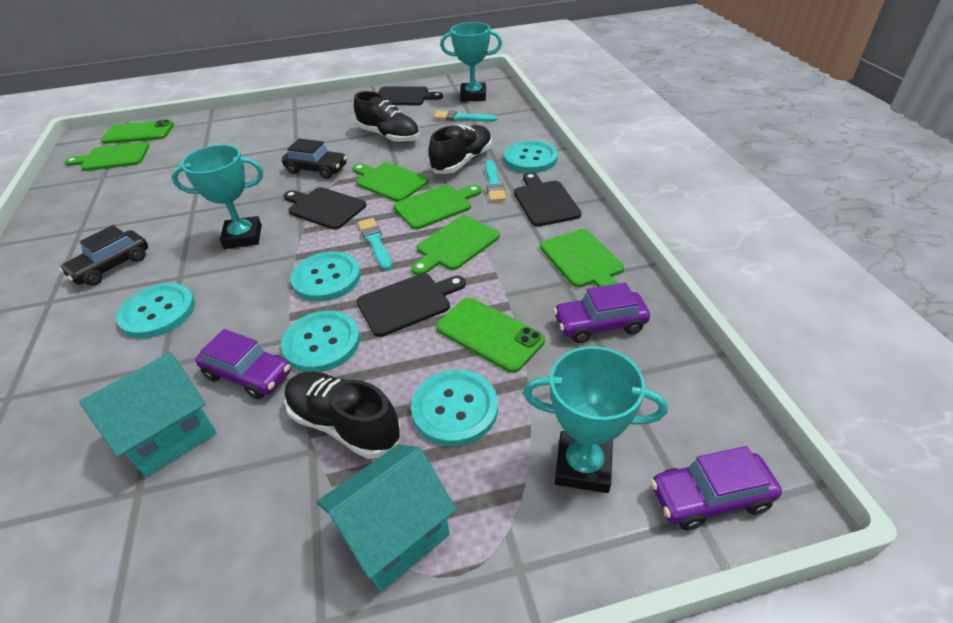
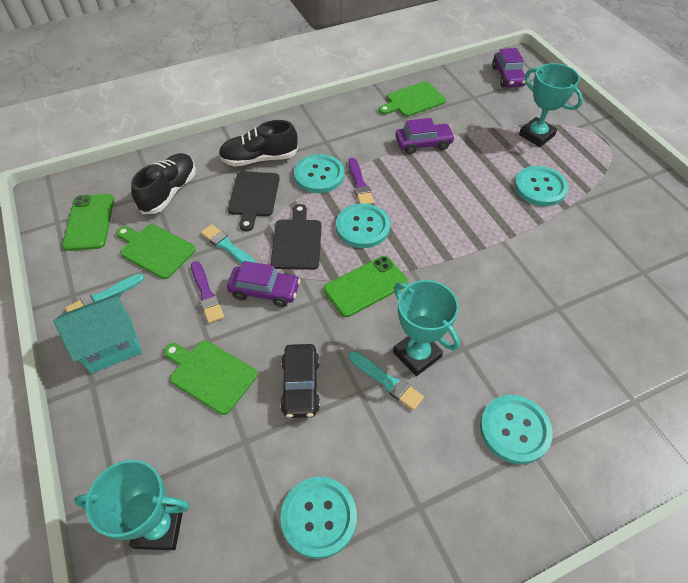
black car: [59,225,148,286] [282,138,347,179] = 2 -> [280,344,320,418] = 1
black cutting board: [283,187,366,230] [356,273,466,337] [378,87,443,105] [514,172,582,227] = 4 -> [228,171,280,232] [271,204,322,270] = 2
black shoe: [284,371,402,459] [354,91,420,143] [429,124,492,174] = 3 -> [131,153,196,214] [218,120,298,166] = 2
green cutting board: [65,142,150,171] [352,162,429,202] [393,184,482,230] [411,215,500,275] [540,229,624,287] = 5 -> [116,224,196,279] [164,341,257,415] [378,81,446,117] = 3
purple brush: none = 0 -> [191,261,224,323] [348,158,374,205] = 2
turquoise house: [79,352,217,477] [317,444,456,591] = 2 -> [54,293,142,374] = 1

